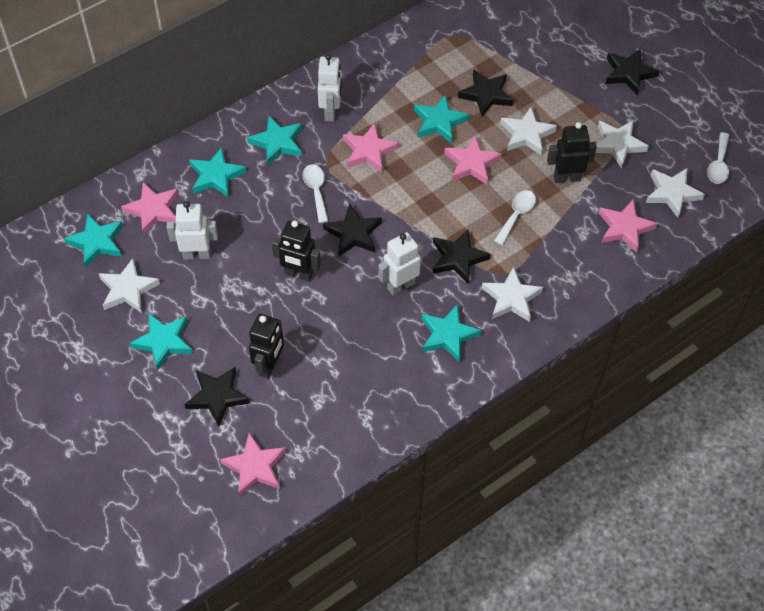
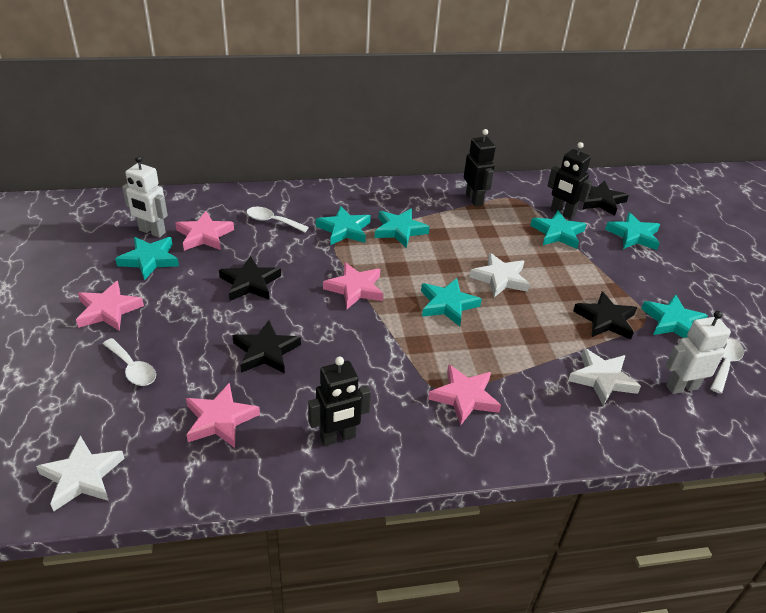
black star: [184,367,250,427] [323,204,382,256] [433,229,490,283] [458,69,513,117] [605,49,659,95] = 5 -> [219,256,281,301] [232,320,301,374] [573,291,637,340] [583,180,629,216] = 4
turquoise star: [64,213,124,267] [130,313,193,371] [189,147,246,198] [247,116,302,165] [414,94,469,143] [421,304,481,362] = 6 -> [115,237,179,280] [316,206,371,245] [375,209,430,248] [421,278,482,326] [530,210,586,249] [605,212,660,250] [641,294,708,338] = 7
white robot: [167,201,218,260] [318,54,342,122] [378,232,423,295] = 3 -> [122,156,168,238] [665,311,731,394] = 2
white star: [99,258,160,313] [482,266,543,322] [500,107,557,156] [596,120,649,169] [646,168,705,218] = 5 -> [36,436,125,511] [470,253,530,297] [568,348,641,406] = 3

